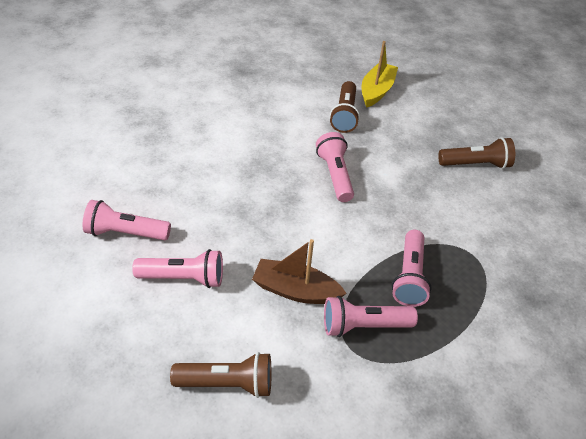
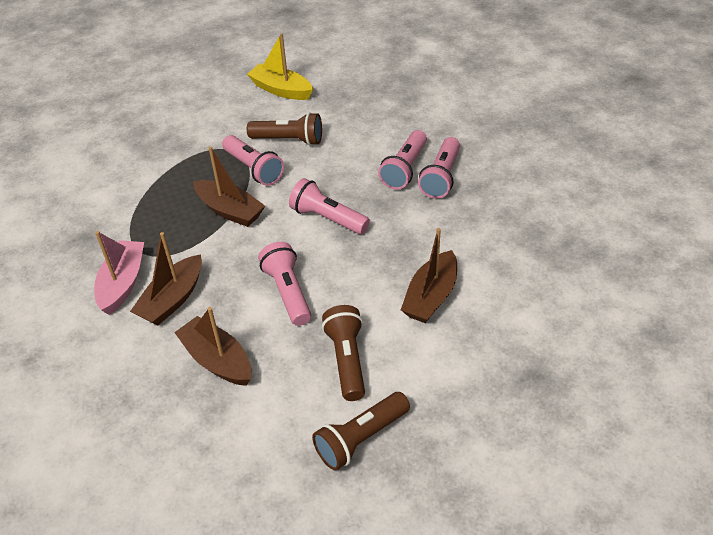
brown boat: [252,239,347,304] = 1 -> [130,232,202,325] [174,307,251,386] [193,147,265,227] [401,228,457,323] = 4
pink boat: none = 0 -> [94,231,144,315] = 1

